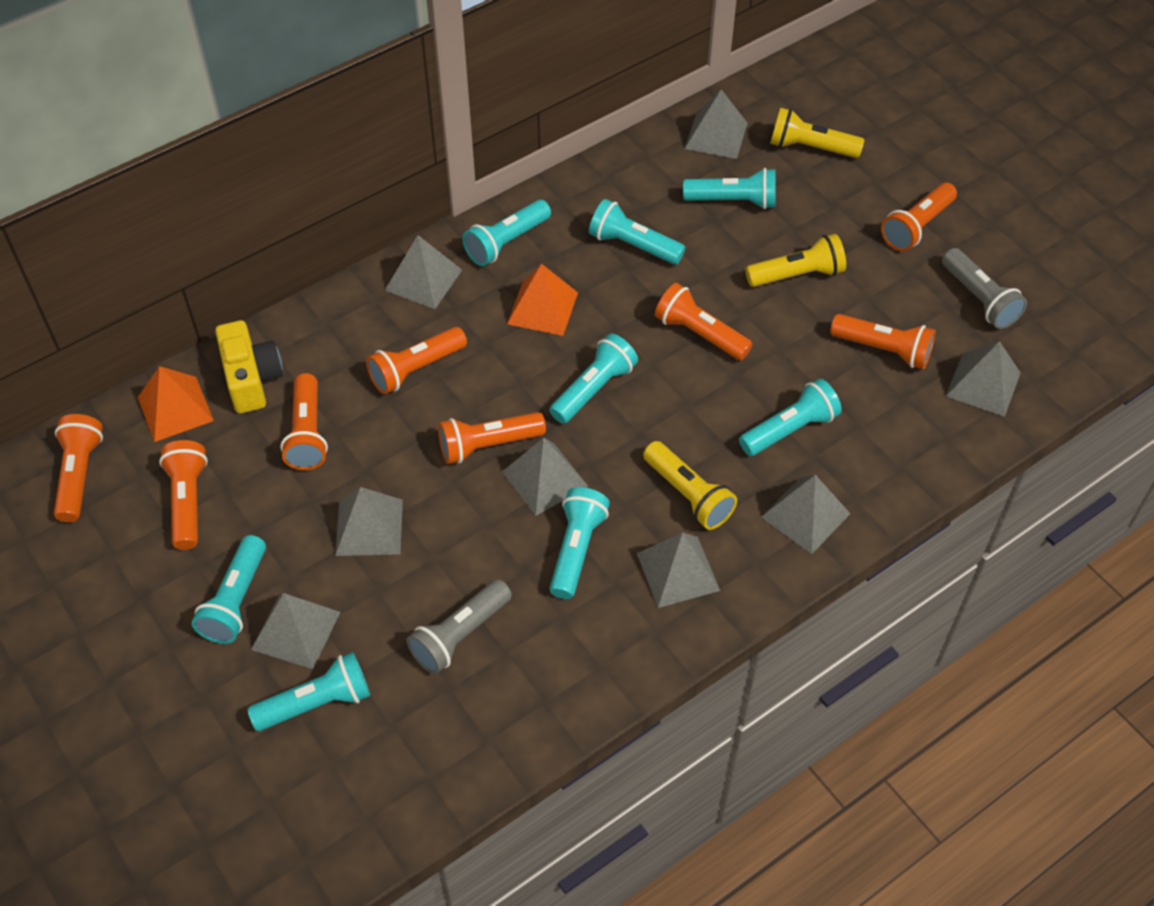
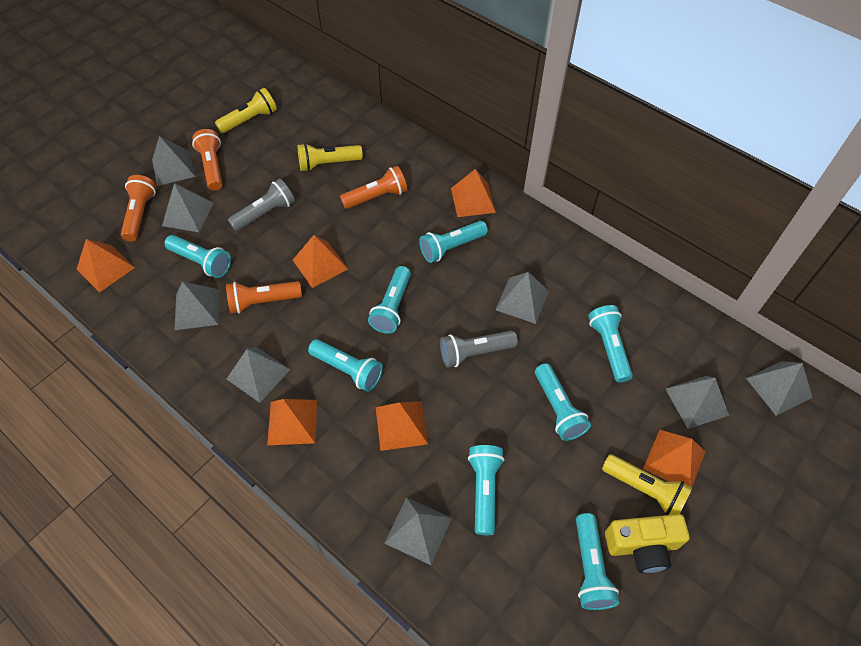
orange flashlight: [54,414,103,522] [159,440,208,550] [280,373,328,470] [366,327,467,394] [438,412,546,464] [655,283,753,360] [830,314,936,369] [881,183,957,251] = 8 -> [121,175,156,241] [192,129,223,190] [226,281,302,314] [340,166,408,209] = 4
orange pyramid: [138,366,214,442] [507,264,578,336] = 2 -> [77,239,135,292] [267,399,317,445] [293,235,348,288] [376,401,428,451] [451,169,496,217] [643,430,706,487] = 6

